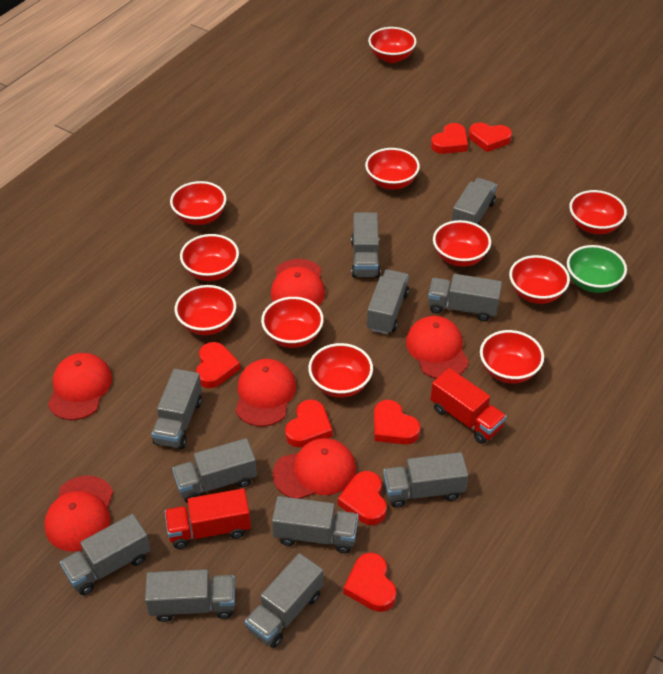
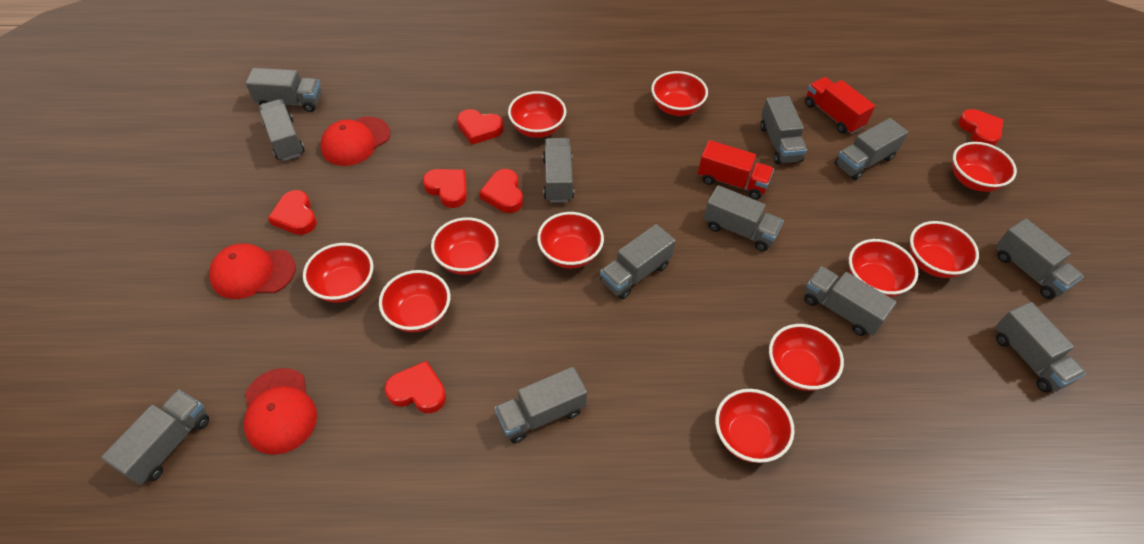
green bowl: [567,245,627,293] = 1 -> none = 0
grey truck: [60,514,151,595] [145,569,235,622] [152,369,202,449] [172,438,257,503] [245,553,323,648] [272,496,358,553] [351,213,381,278] [367,269,409,334] [383,452,468,508] [428,274,502,321] [452,178,497,225] = 11 -> [101,390,209,485] [246,68,322,112] [259,99,305,161] [495,367,587,443] [543,138,574,203] [600,224,676,300] [703,185,784,251] [760,96,807,164] [804,267,897,336] [835,118,908,180] [995,302,1086,393] [996,219,1084,299] = 12
red cap: [44,476,113,552] [48,353,112,420] [235,359,296,427] [271,259,325,306] [272,438,356,499] [406,316,469,379] = 6 -> [209,244,296,299] [244,368,317,455] [321,116,390,166] = 3
red heart: [196,342,240,388] [285,399,333,447] [338,471,387,525] [343,553,396,612] [374,400,420,444] [431,123,468,154] [469,123,512,152] = 7 -> [268,190,317,235] [384,361,446,413] [423,169,467,208] [457,109,504,145] [479,169,523,213] [958,109,1003,146] = 6

